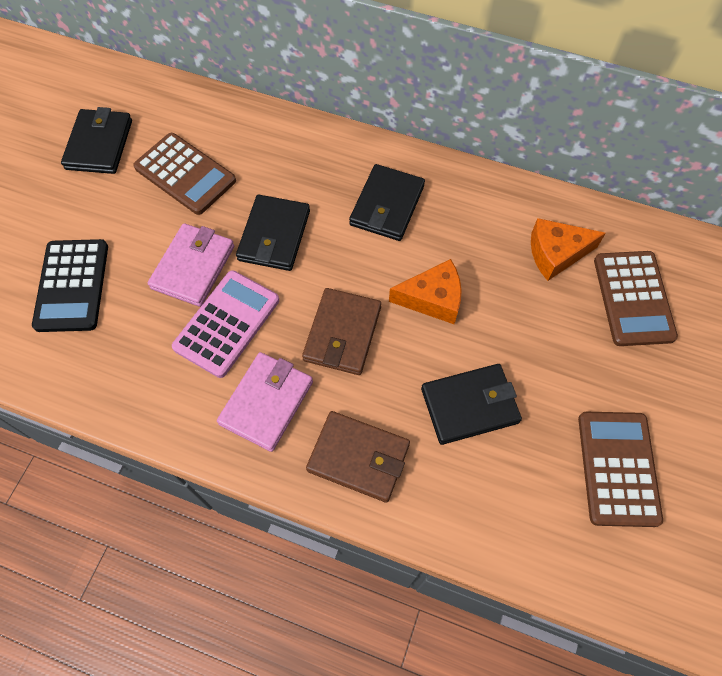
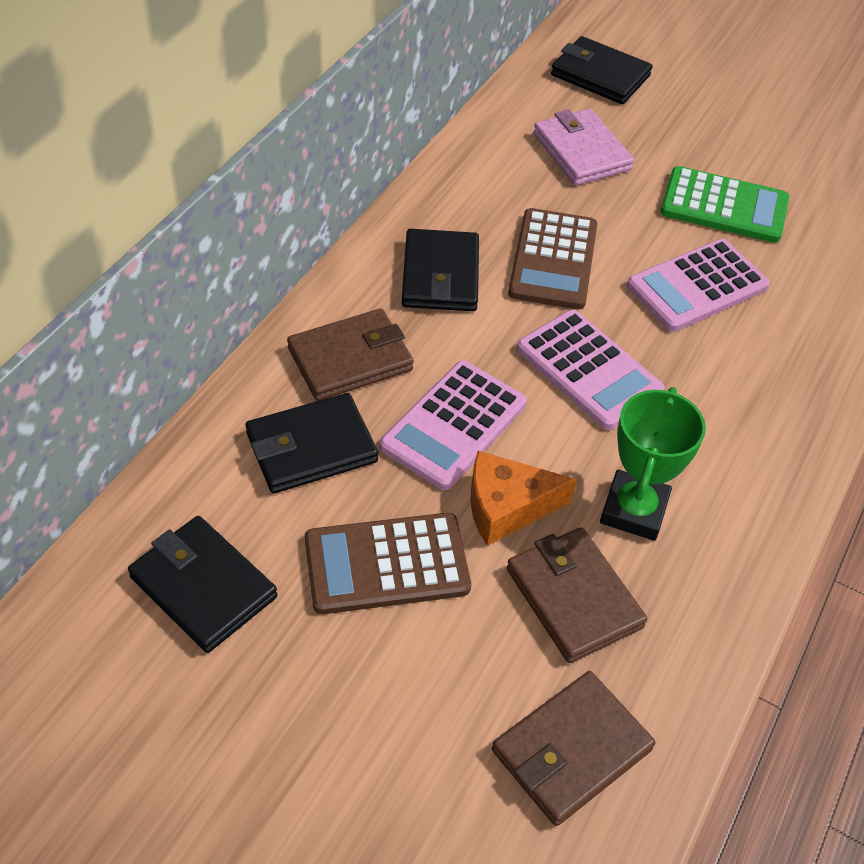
black calculator: [32,239,108,332] = 1 -> none = 0
brown calculator: [133,133,236,215] [578,412,663,527] [594,251,678,346] = 3 -> [305,513,471,614] [508,208,598,310] = 2
brown wallet: [302,288,381,375] [306,411,410,503] = 2 -> [287,308,414,401] [492,671,655,826] [507,527,647,663] = 3
green calculator: none = 0 -> [661,166,789,243] = 1
green trophy: none = 0 -> [600,387,706,541] = 1
orange cheese: [389,259,462,324] [531,218,606,281] = 2 -> [470,451,577,546] = 1
pink calculator: [172,270,279,378] = 1 -> [380,361,527,490] [517,310,665,430] [627,239,770,332] = 3
pink wallet: [148,223,234,307] [217,352,313,452] = 2 -> [534,109,634,185] = 1

